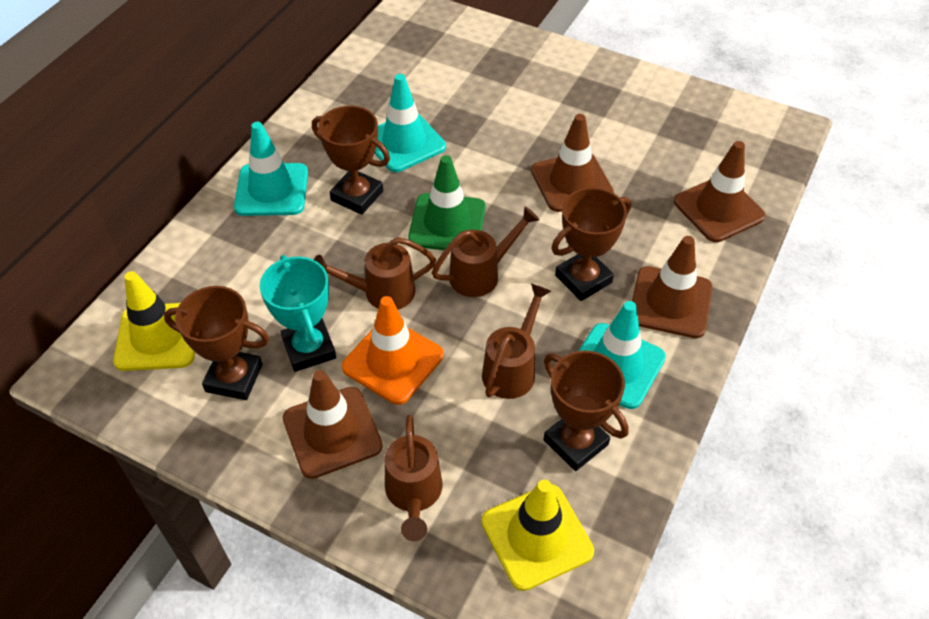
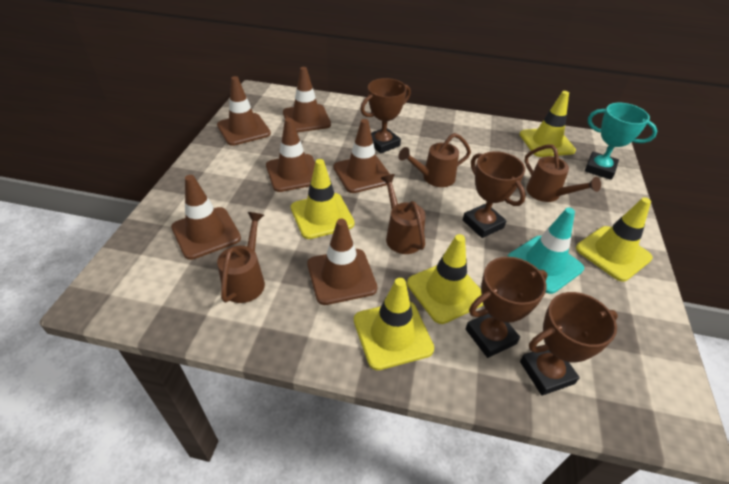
brown traffic cone: [283,370,383,479] [531,114,614,212] [632,236,713,338] [674,141,766,242] = 4 -> [171,175,241,260] [217,76,271,146] [266,118,315,192] [283,67,331,132] [307,219,377,305] [333,119,393,193] = 6
green traffic cone: [408,155,486,250] = 1 -> none = 0
orange traffic cone: [342,296,444,405] = 1 -> none = 0
turquoise traffic cone: [234,122,308,216] [375,74,446,172] [579,301,666,409] = 3 -> [507,208,584,294] = 1
yellow traffic cone: [113,271,195,371] [481,479,594,591] = 2 -> [291,159,355,239] [354,278,434,370] [407,234,483,324] [519,91,576,157] [576,197,653,282] = 5

